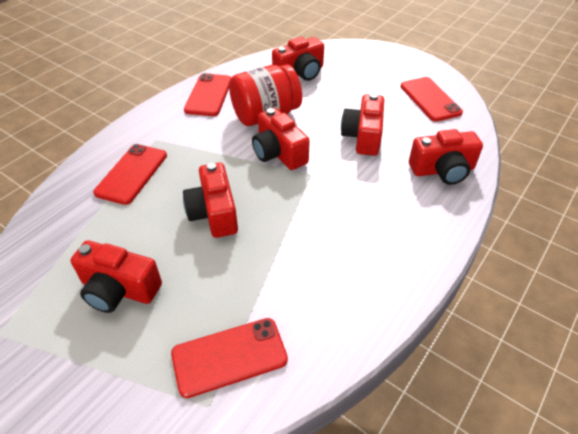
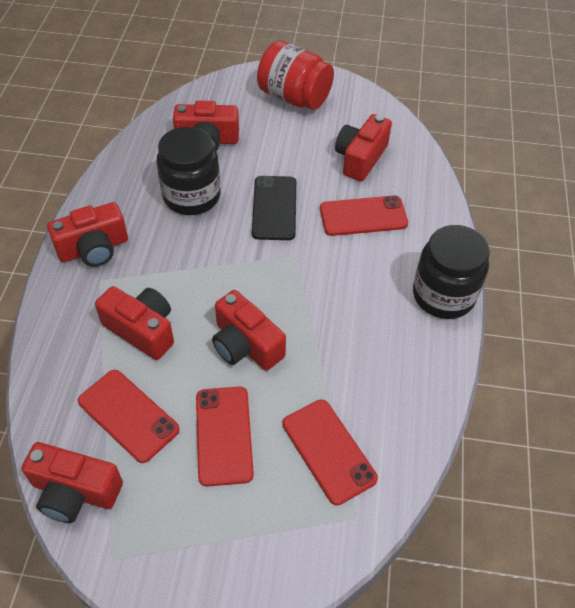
black jar: none = 0 -> [156,127,221,215] [413,225,490,319] = 2
black phone: none = 0 -> [252,176,296,240] = 1

